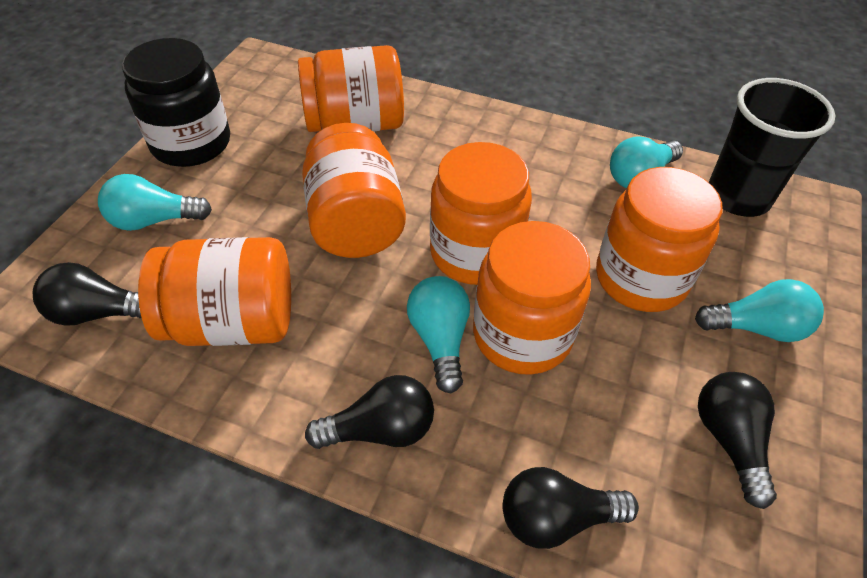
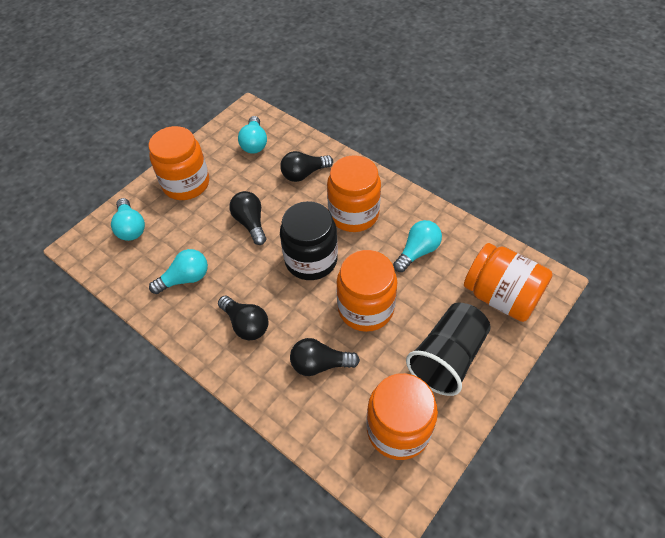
orange jar: [138,237,291,346] [298,45,404,132] [302,123,406,258] [430,142,532,285] [473,221,591,375] [596,167,722,312] = 6 -> [149,126,209,200] [327,155,381,232] [336,250,397,332] [366,373,438,460] [464,243,553,322] = 5

